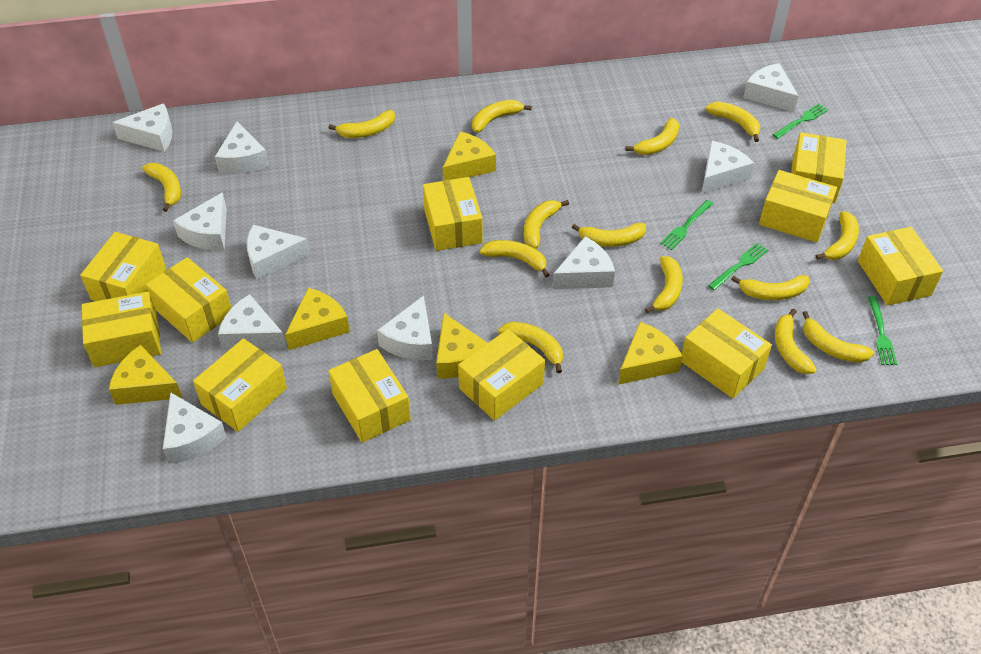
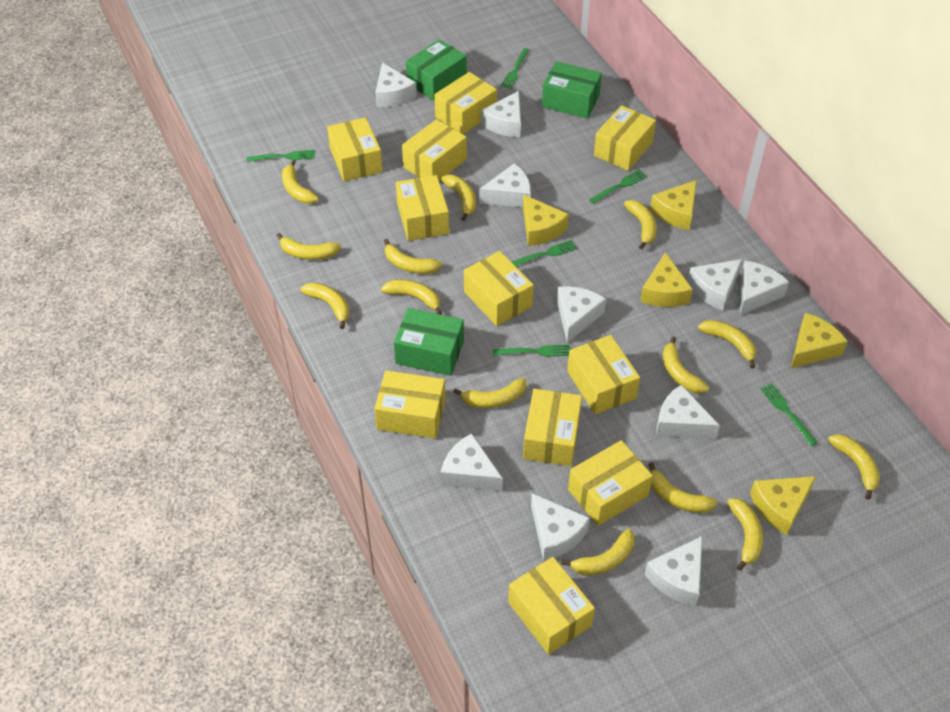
green box: none = 0 -> [394,308,464,376] [406,39,467,100] [542,61,602,119] = 3
green fork: [660,200,713,250] [708,243,768,290] [773,103,828,139] [868,296,897,365] = 4 -> [247,150,315,162] [493,344,570,357] [501,48,529,89] [512,240,577,266] [589,170,647,204] [760,383,817,446] = 6

